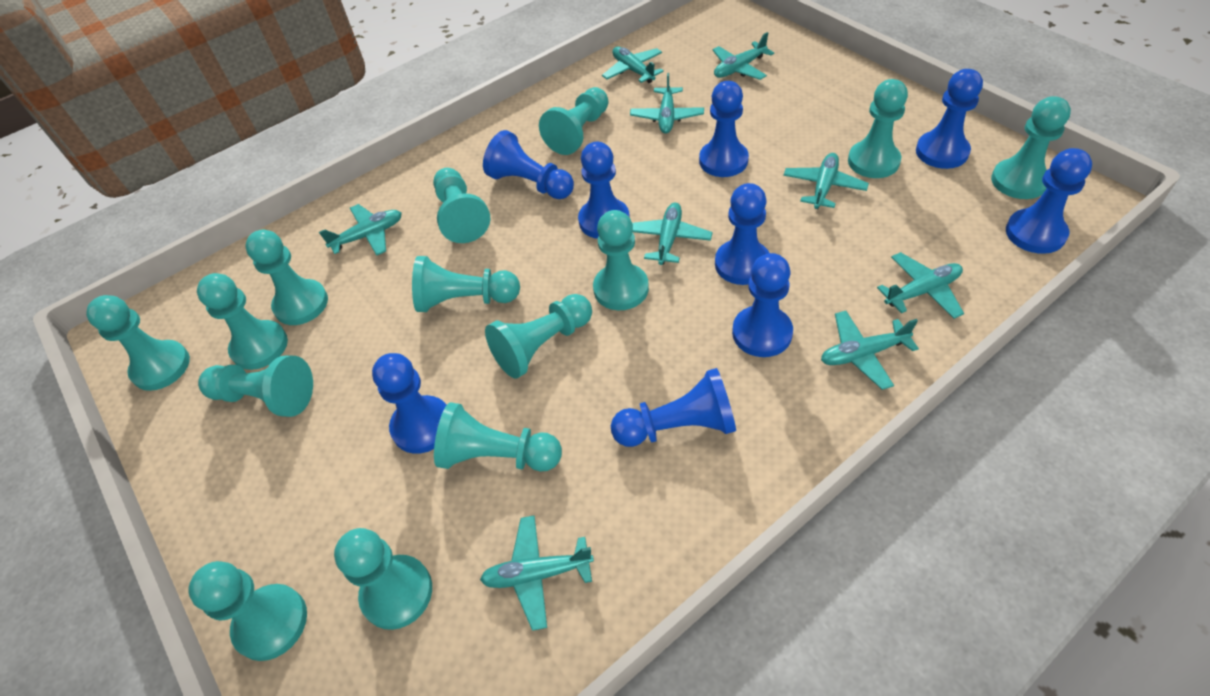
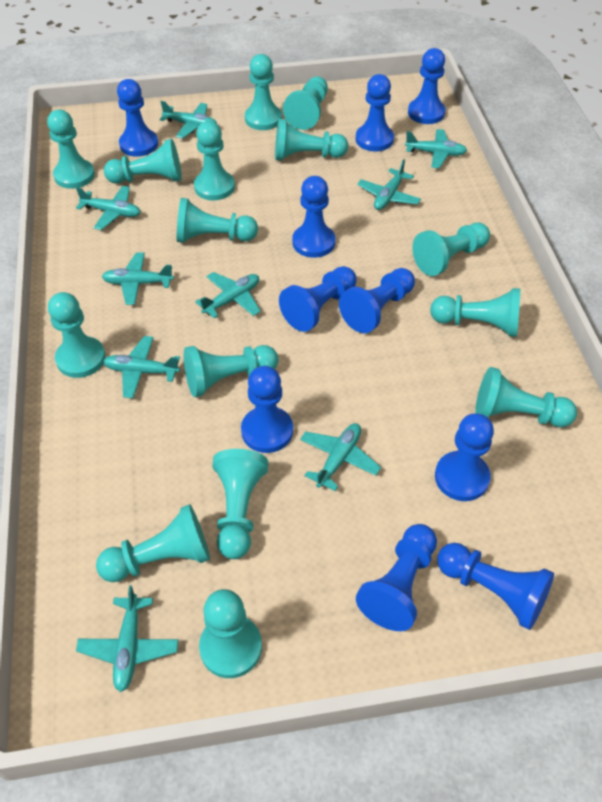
blue pawn: [372,353,446,454] [483,130,574,199] [578,142,630,239] [611,368,736,447] [699,81,749,177] [715,183,769,285] [732,253,793,357] [916,69,983,169] [1006,148,1092,254] = 9 -> [117,79,158,157] [241,366,293,453] [279,266,357,332] [292,176,335,258] [339,268,415,333] [356,74,394,152] [356,524,437,631] [408,48,446,124] [435,413,494,501] [437,543,554,630] = 10
turquoise pawn: [86,295,190,391] [188,561,307,661] [197,273,288,370] [198,355,313,417] [245,230,328,325] [334,528,432,630] [412,256,520,312] [433,168,490,243] [434,402,562,472] [485,294,592,379] [539,87,608,155] [593,210,649,310] [848,79,908,178] [991,96,1071,199] = 14 -> [47,110,95,189] [48,292,105,378] [96,504,210,582] [104,139,182,184] [177,198,258,243] [184,345,279,397] [194,121,235,201] [199,589,262,678] [212,449,268,559] [245,54,282,130] [275,119,348,161] [283,76,328,130] [412,223,490,276] [430,288,520,337] [475,367,577,427] = 15

